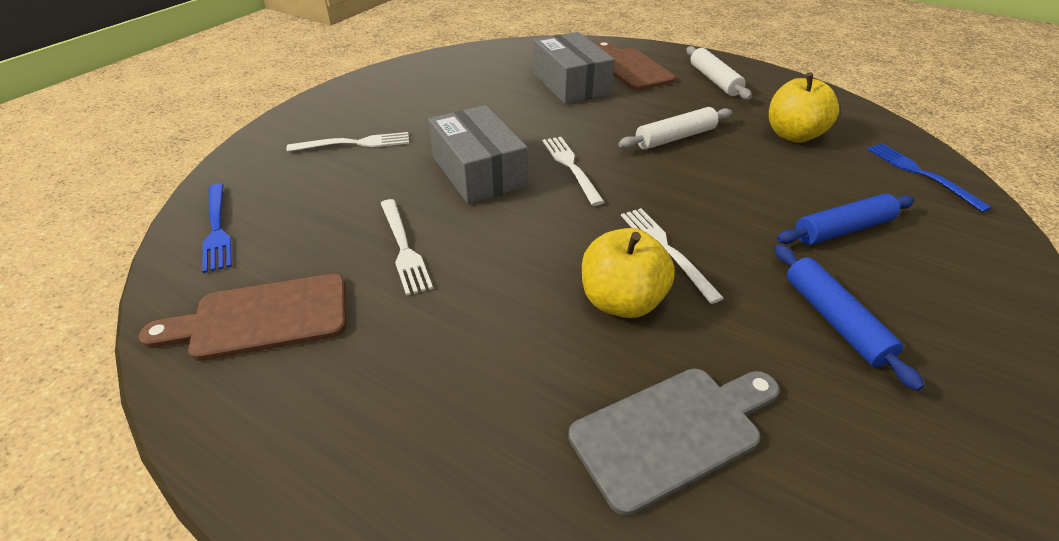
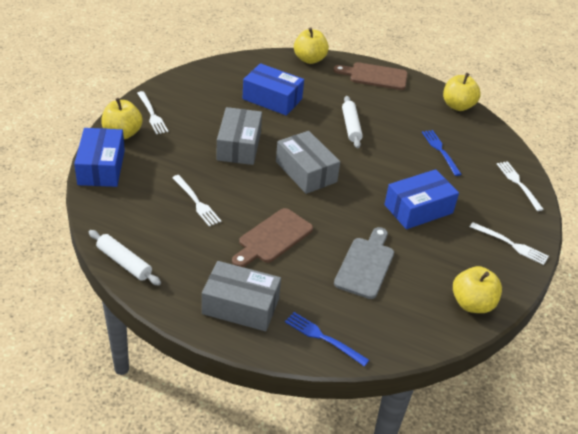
blue box: none = 0 -> [74,128,125,187] [243,63,304,116] [384,169,459,229] = 3
blue rolling pin: [775,244,925,391] [777,194,914,245] = 2 -> none = 0
grey box: [428,105,528,204] [533,32,614,104] = 2 -> [202,261,281,331] [216,107,262,165] [276,131,340,194] = 3
yellow apple: [582,228,675,318] [769,72,839,143] = 2 -> [101,98,143,139] [294,28,329,64] [443,73,481,111] [453,266,502,313] = 4

